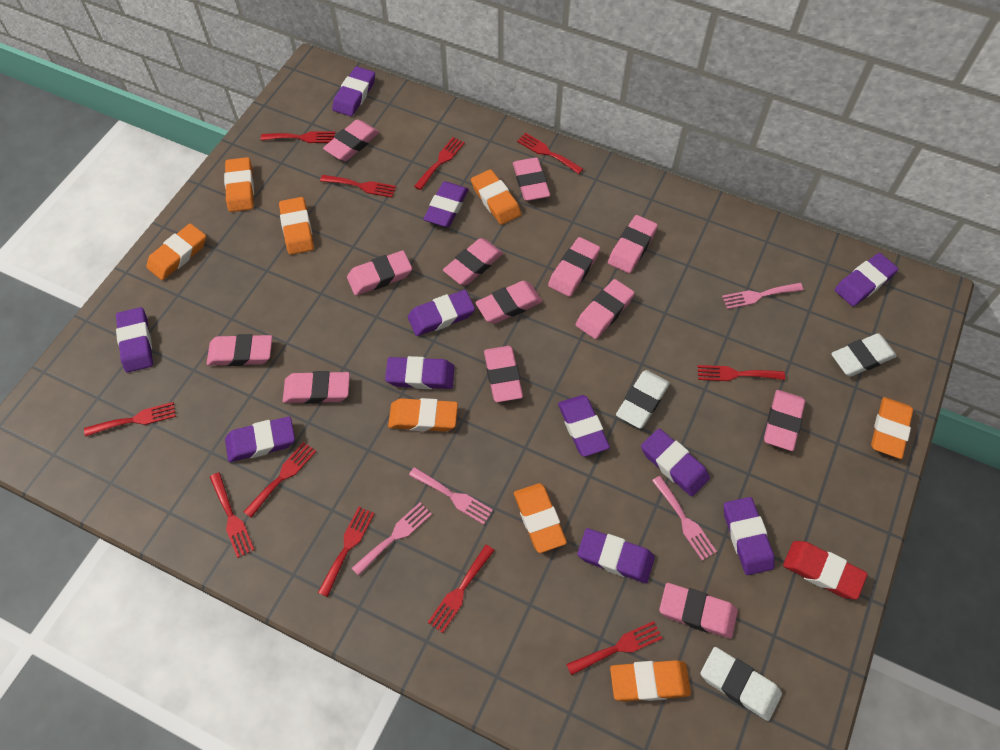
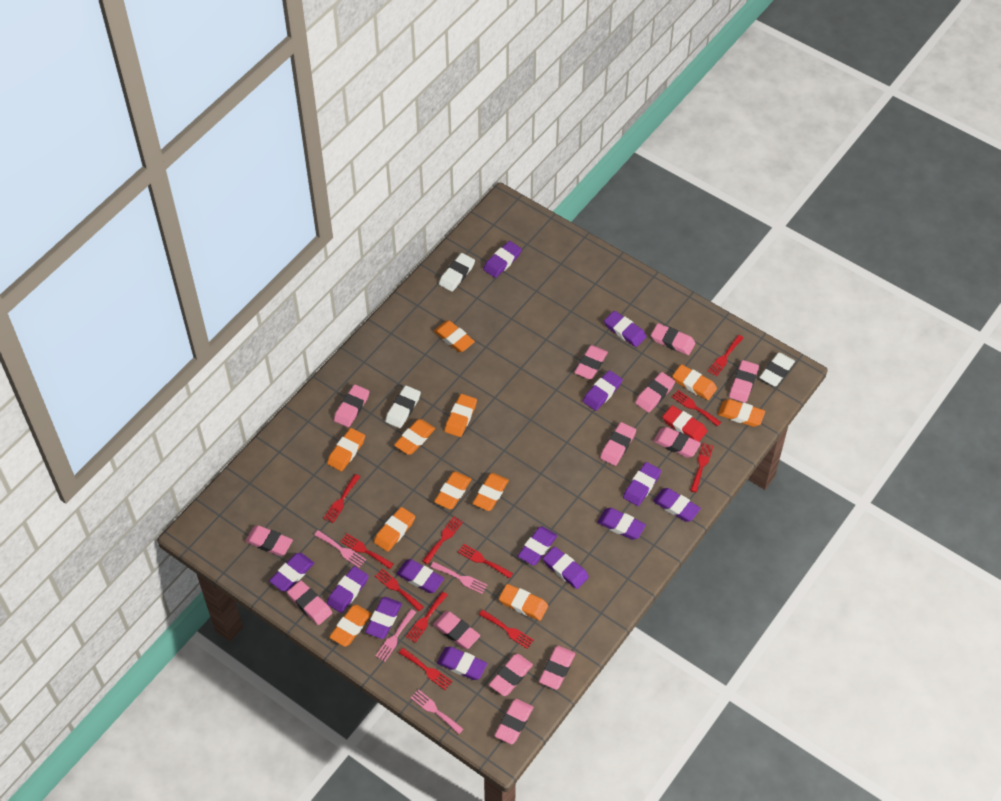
orange eraser: [146,224,206,280] [224,157,254,212] [279,197,314,255] [388,398,458,431] [471,169,521,225] [514,483,567,553] [610,660,691,702] [871,397,913,459] = 8 -> [327,428,365,471] [329,605,372,647] [374,507,415,552] [394,419,435,455] [434,320,475,352] [434,471,471,509] [444,394,477,437] [472,473,509,511] [499,584,548,621] [672,364,717,400] [718,399,765,427] = 11
purple eraser: [116,307,153,372] [225,416,295,462] [332,67,375,116] [385,356,454,389] [408,290,475,336] [423,181,469,227] [558,395,610,457] [578,528,655,583] [641,428,710,497] [724,497,775,575] [834,253,898,306] = 11 -> [269,553,314,592] [327,566,369,613] [365,597,402,639] [396,559,444,593] [437,647,487,680] [483,241,522,278] [518,526,558,565] [543,546,589,589] [583,370,623,411] [597,508,646,540] [604,311,647,347] [623,462,661,506] [653,488,701,522] = 13

